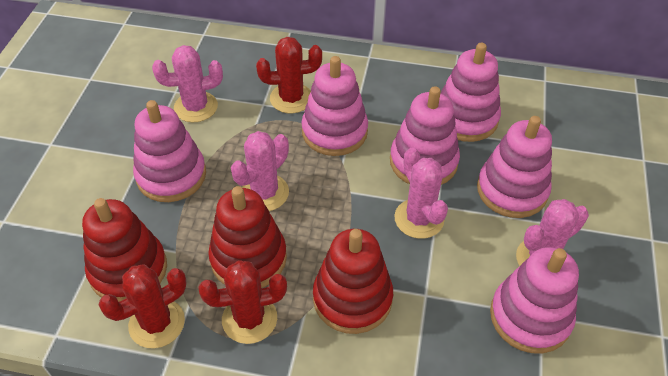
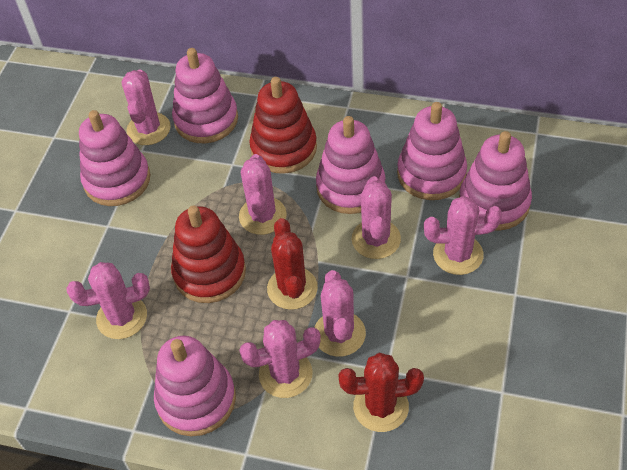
pink cactus: [152,45,223,122] [231,131,289,211] [394,147,448,239] [516,199,589,266] = 4 -> [66,262,150,339] [122,70,171,145] [239,154,287,235] [239,320,321,398] [314,270,366,357] [352,176,401,259] [424,196,502,275] = 7
red cactus: [99,265,187,348] [198,260,287,344] [256,37,322,113] = 3 -> [267,218,318,310] [338,352,424,432] = 2
red stacking toy: [82,198,167,302] [208,186,287,288] [313,229,393,334] = 3 -> [171,205,246,303] [249,77,317,174] = 2

